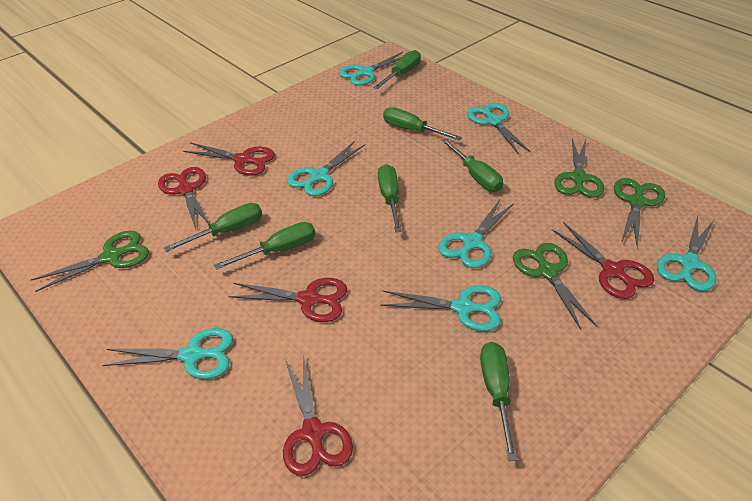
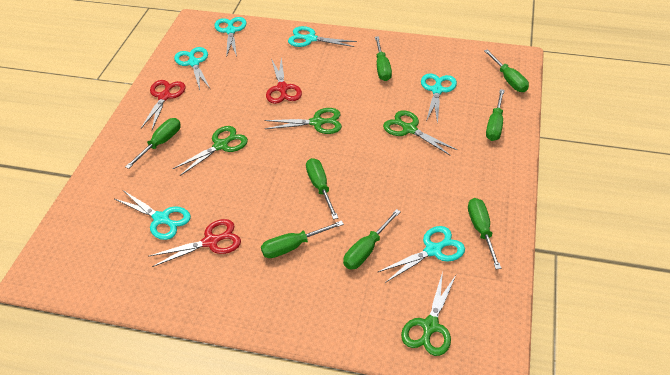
green screwdriver: [164,203,262,252] [214,222,315,270] [373,50,421,89] [378,164,402,232] [383,107,462,140] [441,138,503,192] [480,342,517,461] = 7 -> [125,118,181,169] [261,220,344,258] [306,158,338,220] [343,209,401,269] [375,36,392,81] [468,198,501,269] [484,49,529,92] [486,89,505,141] = 8
red scissors: [158,167,209,230] [183,142,275,176] [228,278,347,322] [283,354,353,476] [551,222,654,299] = 5 -> [141,80,186,130] [148,219,241,267] [266,57,302,104] = 3
turquoise scissors: [102,328,233,379] [287,141,365,196] [339,52,403,85] [381,285,501,331] [438,200,514,268] [467,103,531,155] [657,216,716,291] = 7 -> [115,190,191,240] [174,47,210,90] [215,17,247,58] [288,26,357,47] [378,226,465,283] [421,73,457,124] = 6

